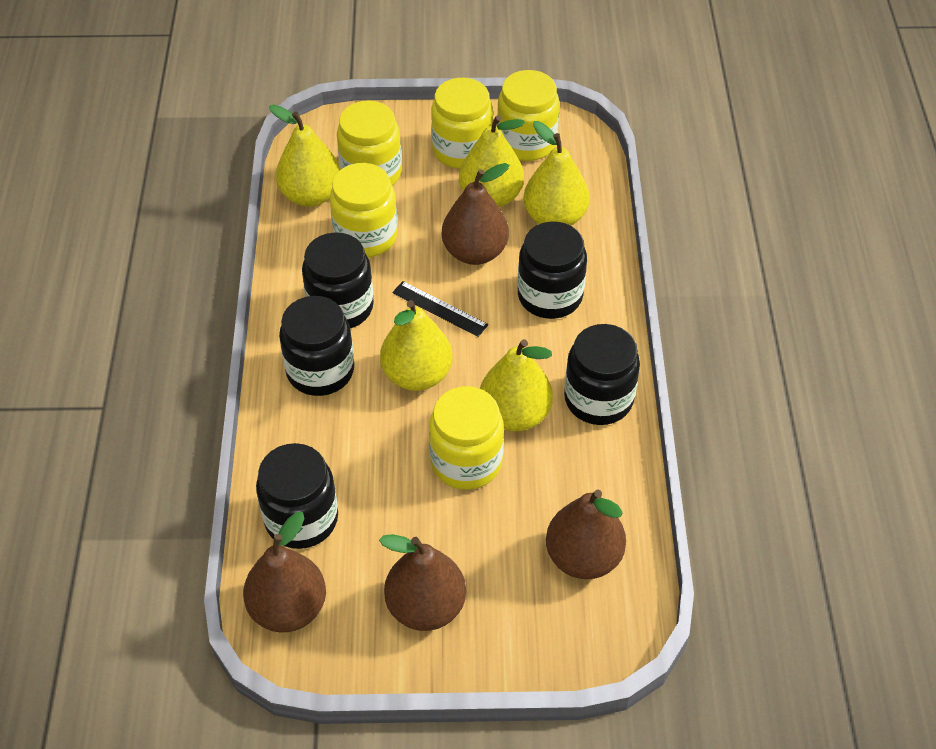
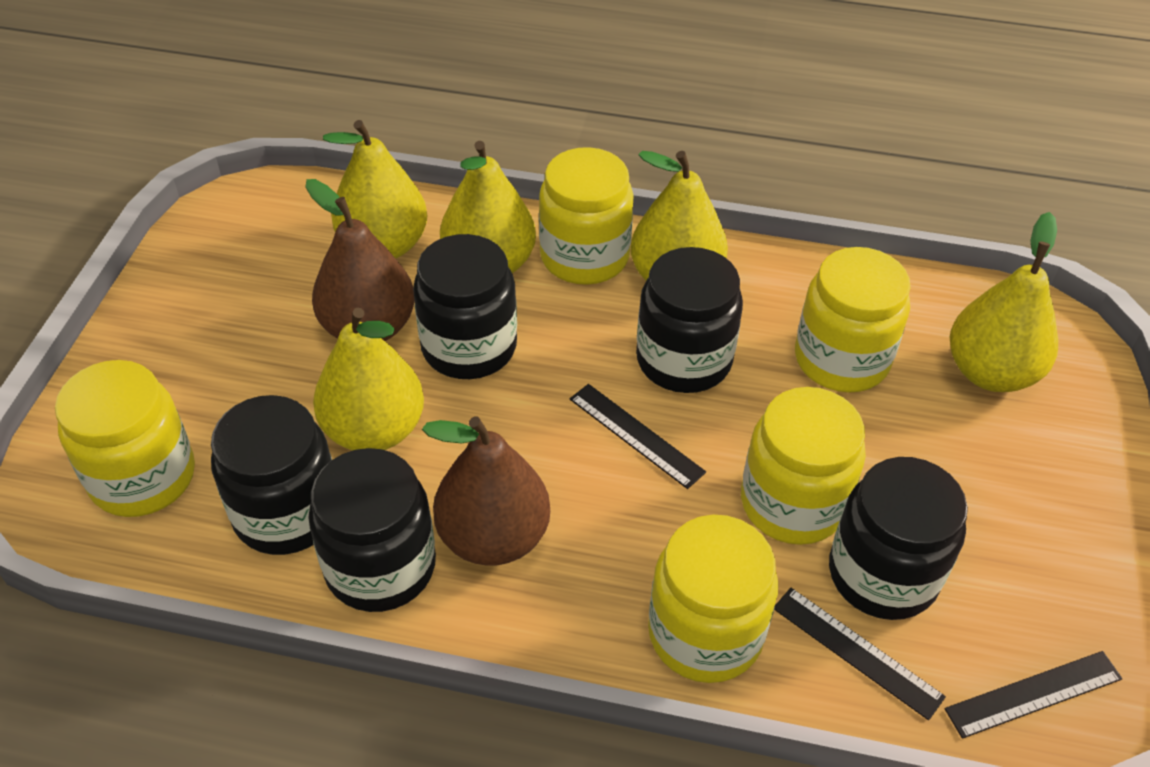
black ruler: [392,281,488,337] = 1 -> [570,384,706,489] [774,588,946,720] [945,651,1122,739] = 3
brown pear: [243,512,326,632] [379,534,466,631] [442,163,509,265] [546,490,626,579] = 4 -> [305,179,415,341] [422,416,550,566] = 2

